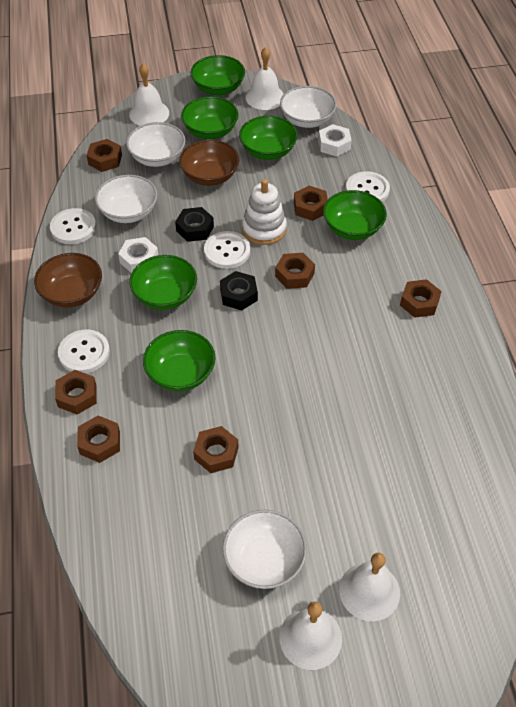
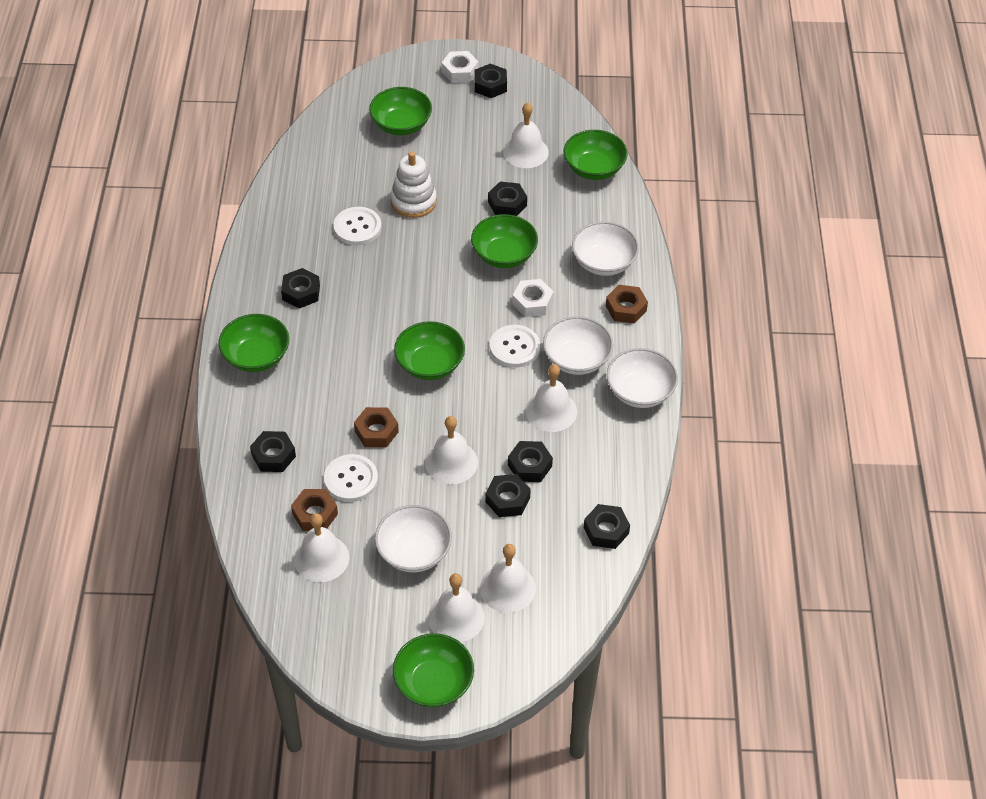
black nut: [175,207,214,242] [220,271,258,310] = 2 -> [250,431,296,472] [281,268,320,309] [474,64,507,98] [485,474,531,517] [488,182,527,216] [508,441,553,482] [584,504,630,549] = 7
brown bowl: [34,253,102,308] [179,140,239,186] = 2 -> none = 0
brown nut: [55,370,97,415] [77,415,120,463] [86,139,122,172] [193,426,239,473] [275,253,315,289] [294,186,328,221] [400,279,441,318] = 7 -> [291,489,338,531] [354,407,399,447] [606,285,648,324] = 3
white bell: [129,64,169,126] [246,47,284,110] [279,602,342,670] [339,553,400,621] = 4 -> [294,513,349,582] [425,416,478,484] [428,573,485,642] [480,544,536,613] [503,102,549,168] [526,364,577,432] = 6
white button: [50,208,96,244] [58,330,110,373] [204,231,250,269] [346,171,390,202] = 4 -> [324,454,378,502] [333,207,382,245] [490,325,540,368] = 3

